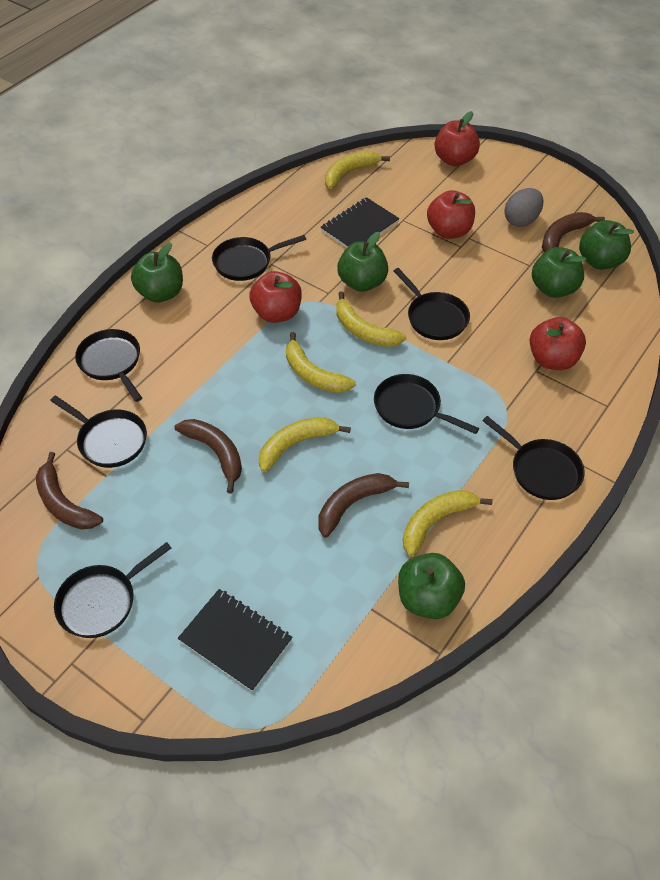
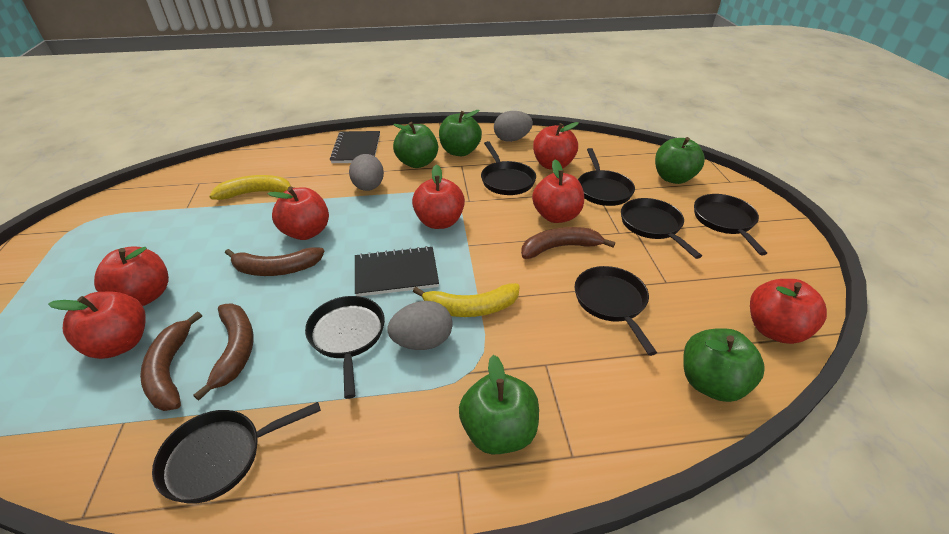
grey egg: [504,188,544,227] = 1 -> [349,154,384,191] [388,301,453,350] [494,111,533,142] = 3
red apple: [249,271,302,323] [427,190,475,239] [434,111,480,166] [530,317,586,370] = 4 -> [48,292,146,359] [94,246,169,306] [268,187,329,240] [412,164,465,229] [532,160,584,223] [533,122,579,170] [750,279,827,344] = 7
yellow banana: [258,417,351,472] [286,332,356,393] [325,151,390,189] [336,291,406,347] [403,490,492,557] = 5 -> [209,175,294,200] [413,283,520,317] = 2

